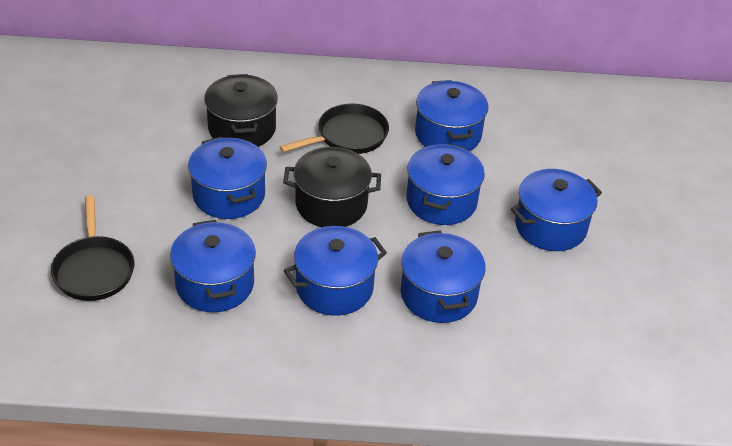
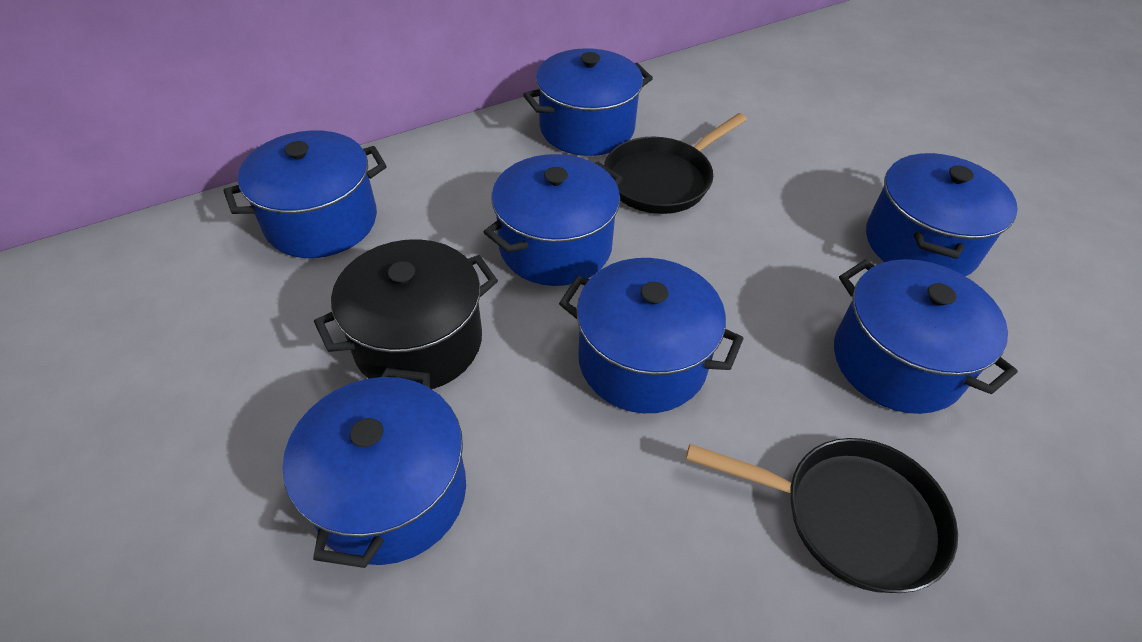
black pot: [204,74,278,147] [283,147,381,227] = 2 -> [314,239,498,389] = 1

